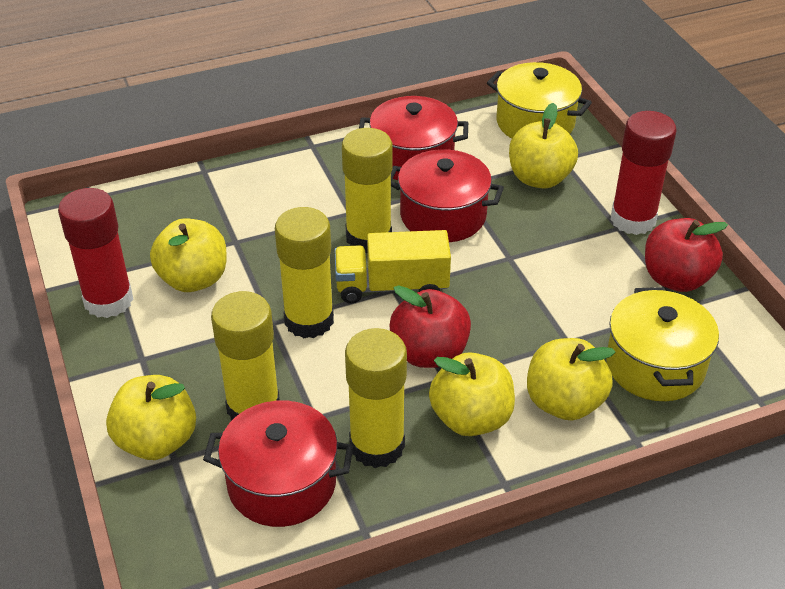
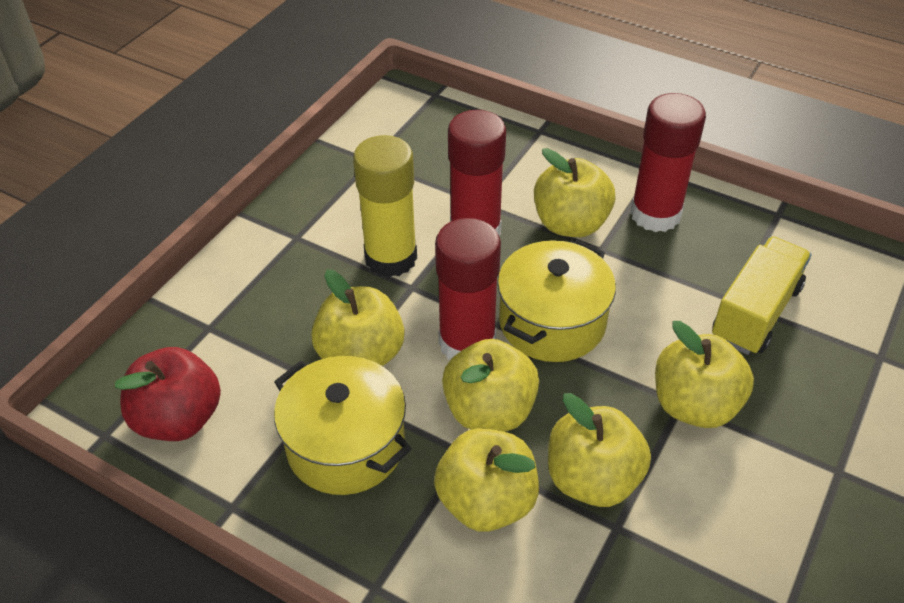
red apple: [389,285,471,368] [645,218,728,292] = 2 -> [115,347,221,441] = 1
red glue stick: [58,188,133,318] [610,111,676,235] = 2 -> [435,218,501,360] [448,110,506,236] [630,93,706,232] = 3
red pot: [203,401,353,527] [359,96,468,180] [391,149,504,242] = 3 -> none = 0
yellow apple: [106,375,196,460] [150,218,227,292] [429,352,515,436] [509,103,578,189] [527,338,615,420] = 5 -> [311,269,405,366] [434,428,539,532] [442,339,539,432] [534,148,615,237] [548,393,651,507] [655,321,754,428] = 6
yellow glue stick: [211,291,280,421] [275,207,334,338] [342,128,393,253] [345,328,407,468] = 4 -> [353,135,417,277] = 1

